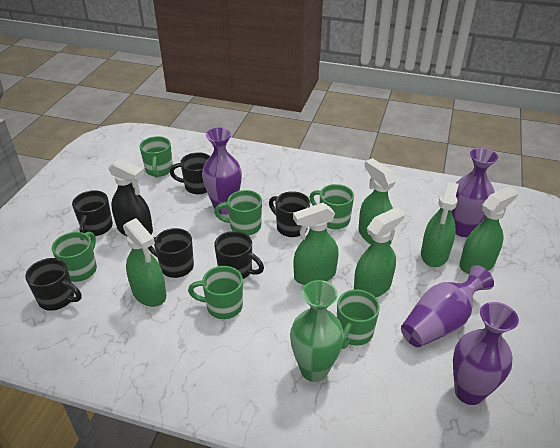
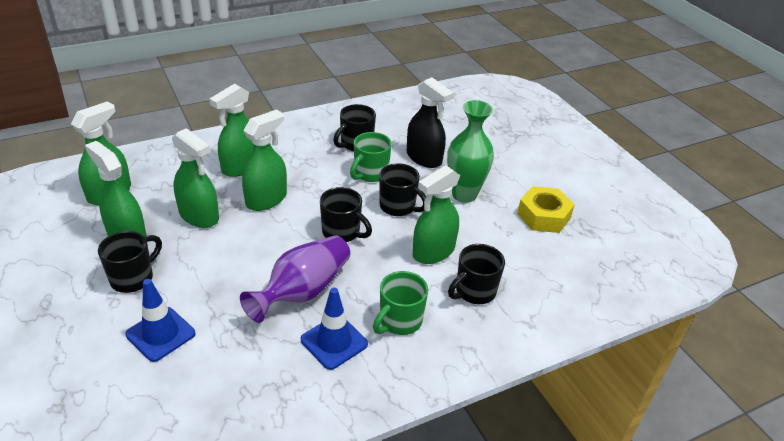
black mug: [25,258,82,311] [72,190,113,236] [148,228,194,278] [170,152,210,194] [214,231,264,279] [269,191,310,237] = 6 -> [98,231,162,293] [320,187,372,242] [333,104,376,151] [379,163,426,216] [448,244,505,304] = 5
blue traffic cone: none = 0 -> [125,279,195,362] [301,288,368,370] = 2
green mug: [52,232,97,282] [140,136,173,178] [188,266,243,319] [214,190,262,235] [309,184,354,229] [337,290,380,349] = 6 -> [350,132,392,182] [373,271,428,335] = 2
purple vase: [202,128,242,214] [401,265,494,347] [452,148,498,237] [453,302,519,405] = 4 -> [240,235,351,323] = 1
yellow nut: none = 0 -> [517,186,575,233] = 1

